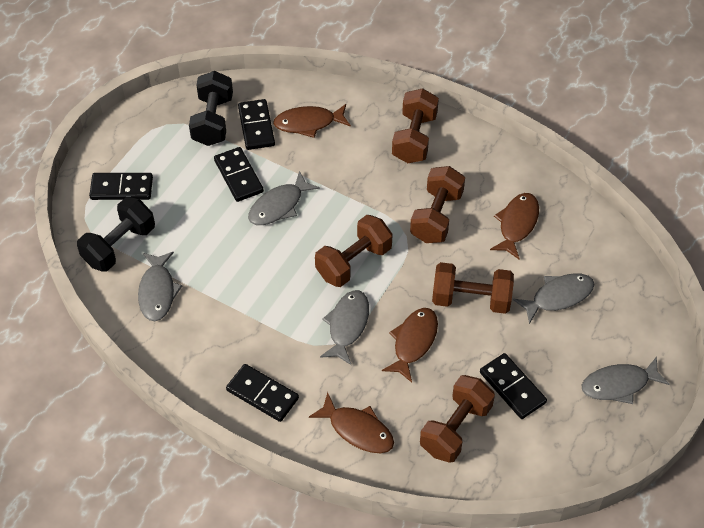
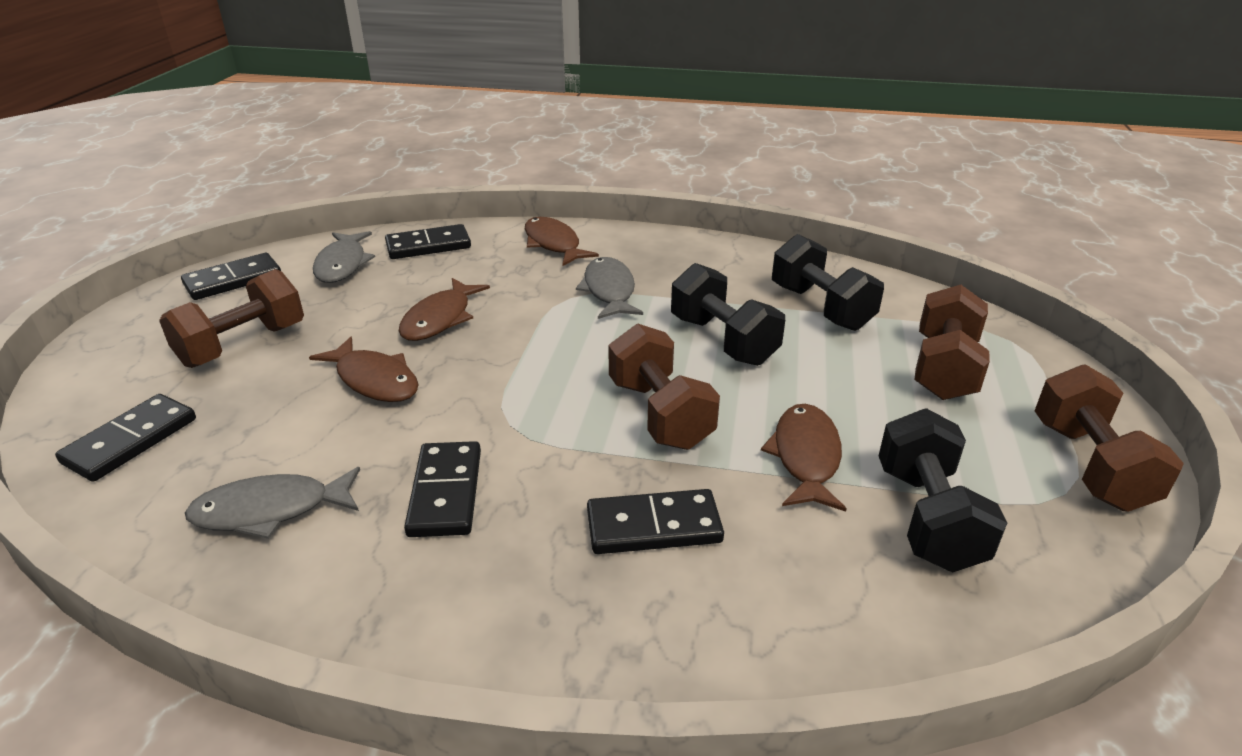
black dumbbell: [77,197,155,271] [189,71,233,146] = 2 -> [671,263,785,366] [772,234,884,331] [879,408,1007,572] = 3
brown dumbbell: [315,215,393,287] [392,88,439,163] [410,166,465,243] [420,375,495,463] [432,262,514,314] = 5 -> [159,269,304,368] [608,323,720,450] [915,285,990,400] [1035,364,1184,512] = 4
grey fish: [138,252,182,321] [248,171,320,225] [320,290,369,365] [513,273,594,324] [582,357,670,404] = 5 -> [185,467,360,539] [313,231,375,283] [576,257,643,319] = 3

